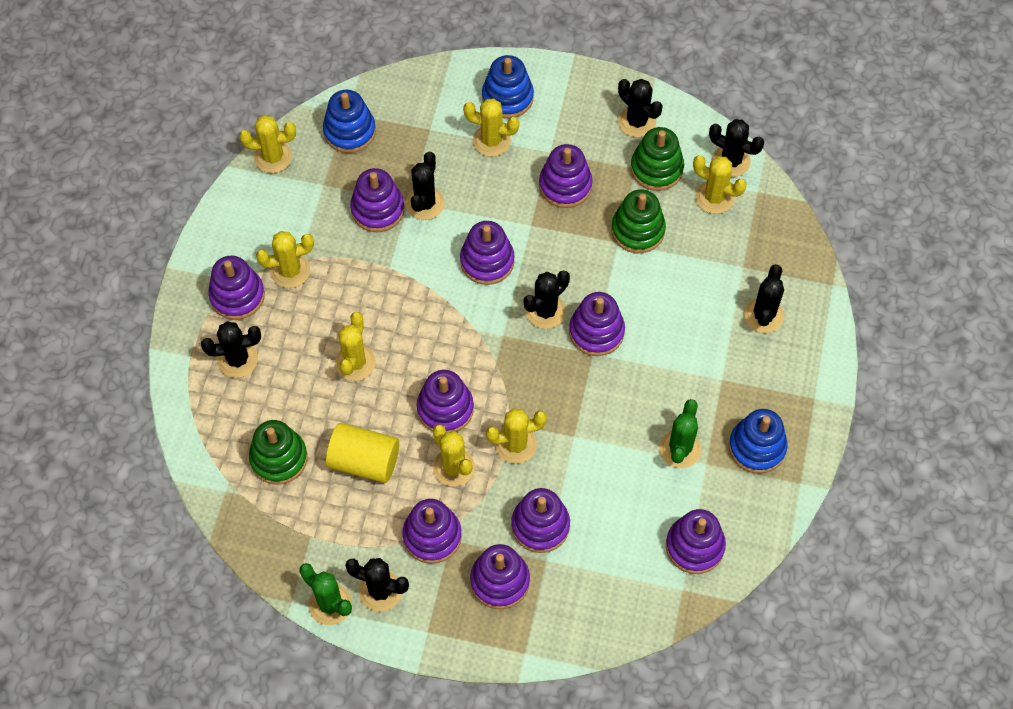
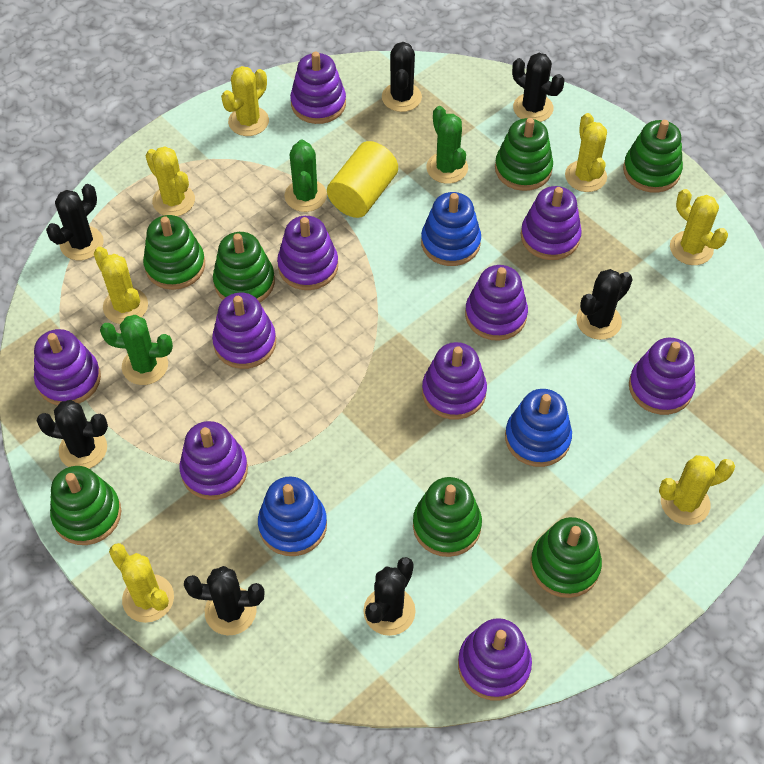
green cactus: [299,563,352,625] [659,399,701,468] = 2 -> [100,315,173,385] [284,139,327,212] [426,106,468,184] = 3
green stacking toy: [249,420,308,485] [611,189,666,253] [631,127,684,191] = 3 -> [50,466,121,545] [143,215,205,290] [213,232,275,302] [413,477,482,557] [495,118,553,191] [530,517,602,598] [623,120,683,193] = 7

